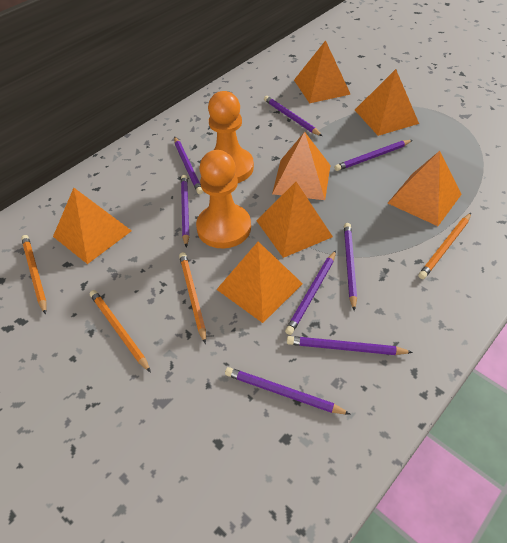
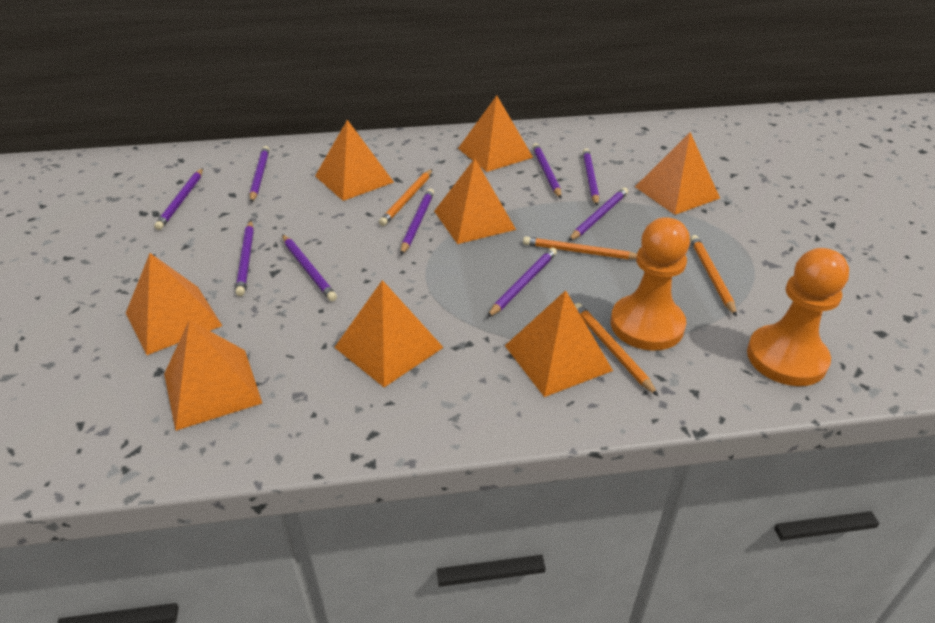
orange pyramid: [53,188,132,264] [216,242,303,323] [256,182,333,258] [272,132,331,200] [294,40,351,103] [355,69,419,136] [388,151,462,226] = 7 -> [126,253,222,355] [164,320,262,431] [315,120,394,201] [334,280,444,387] [434,158,516,244] [458,95,533,172] [505,290,613,397] [635,132,720,215] = 8
purple pencil: [174,136,203,194] [181,175,189,247] [225,367,351,415] [264,96,322,136] [285,250,336,335] [287,336,413,355] [334,140,412,171] [344,223,357,311] = 8 -> [154,168,203,230] [235,221,254,296] [250,146,269,203] [282,234,337,301] [401,189,434,255] [487,248,557,318] [532,143,561,198] [569,187,628,241] [583,148,599,206] = 9

